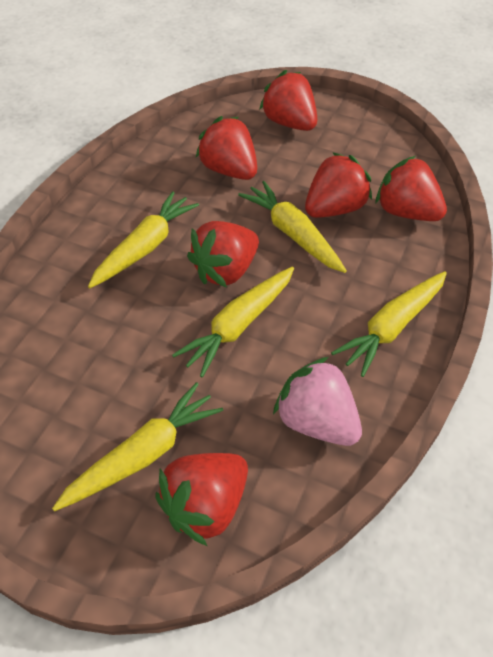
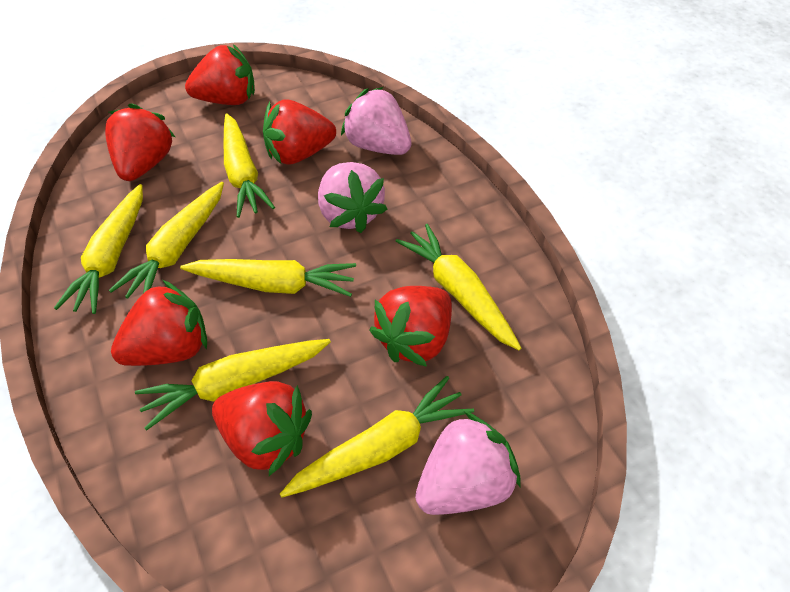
pink strawberry: [273,357,362,446] = 1 -> [318,162,388,233] [341,87,411,155] [415,411,521,515] = 3
yellow carrot: [52,382,223,512] [88,191,199,288] [172,267,294,378] [238,181,347,273] [331,271,447,377] = 5 -> [54,184,143,314] [109,182,224,299] [135,339,331,430] [180,259,356,297] [224,113,275,218] [280,376,474,497] [396,224,521,351] = 7

